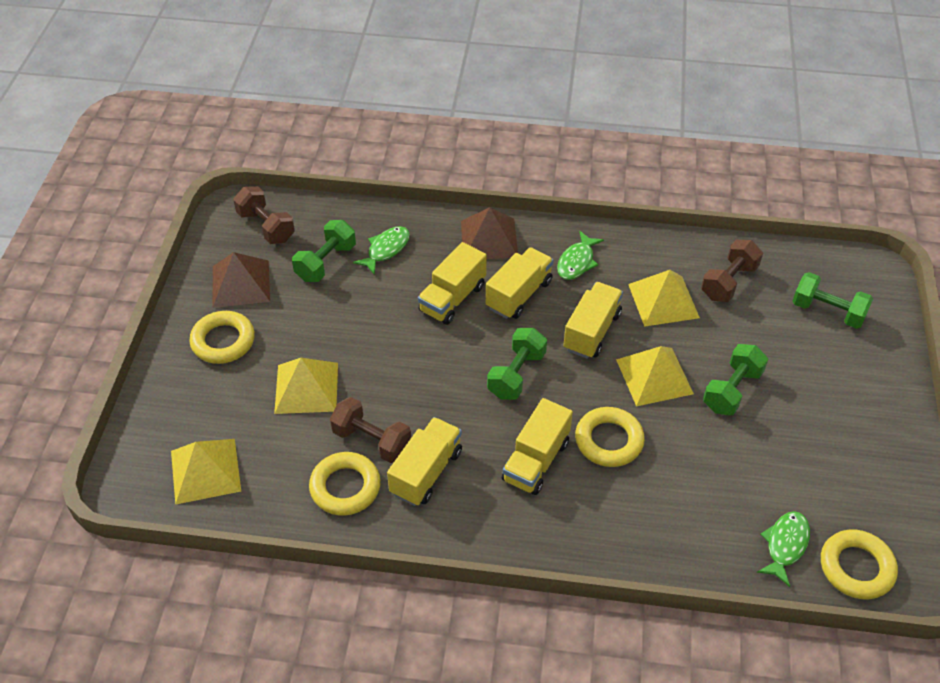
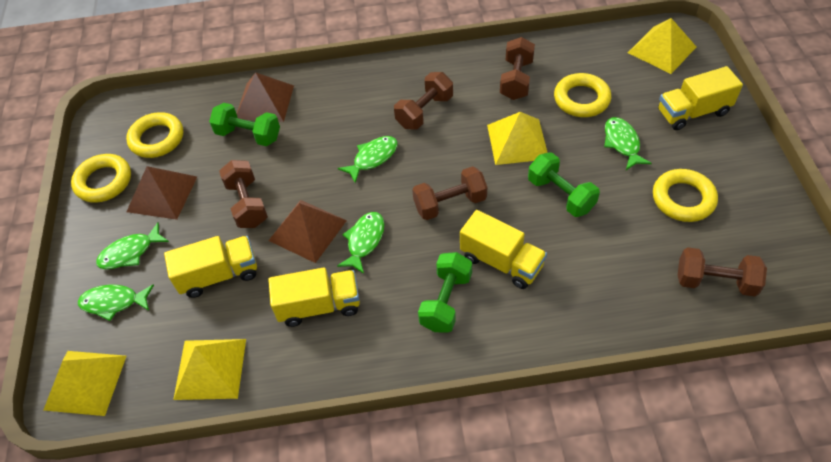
brown dumbbell: [233,186,295,244] [330,397,411,463] [701,240,763,302] = 3 -> [219,160,268,228] [394,72,453,130] [412,166,487,220] [500,37,535,100] [678,247,767,297] = 5
brown pyramid: [213,252,270,308] [461,207,518,259] = 2 -> [126,166,197,220] [237,72,294,122] [268,200,347,263] = 3
green dumbbell: [292,220,356,282] [487,328,547,400] [703,344,768,415] [793,272,873,329] = 4 -> [209,103,280,146] [418,252,472,332] [528,152,600,217] = 3
green fish: [353,226,410,275] [557,231,604,280] [757,511,810,587] = 3 -> [78,284,154,321] [96,222,169,269] [337,212,384,274] [338,136,398,183] [604,117,652,170] = 5
yellow truck: [387,417,462,506] [418,242,487,325] [486,247,554,319] [502,398,573,495] [563,282,623,359] = 5 -> [164,236,257,298] [268,267,360,327] [460,210,547,289] [658,66,743,130] = 4

